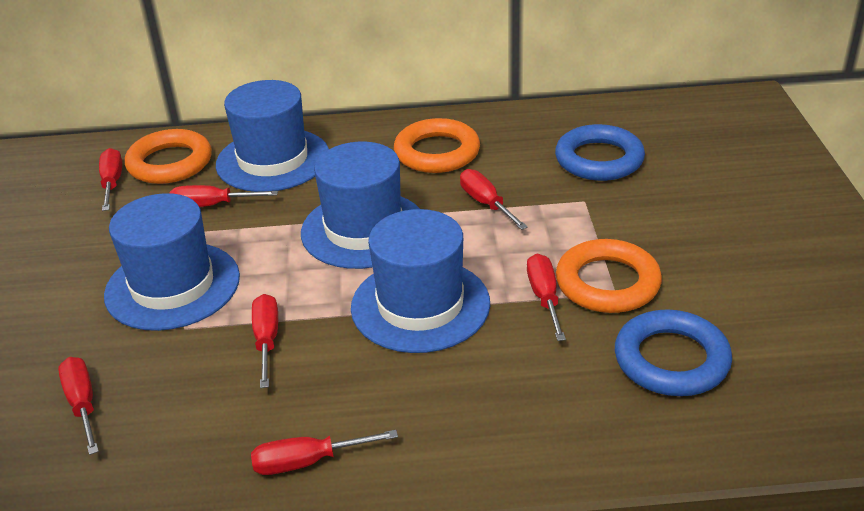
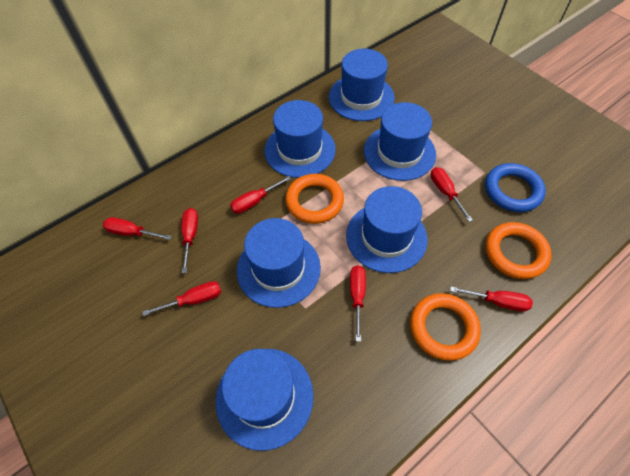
blue hat: [104,193,240,331] [216,80,329,192] [301,142,420,269] [351,209,490,353] = 4 -> [216,349,313,451] [237,218,321,308] [264,100,336,178] [329,49,395,121] [346,186,428,273] [364,102,436,181] = 6
blue ring: [555,124,645,181] [615,309,732,396] = 2 -> [485,163,546,212] = 1

